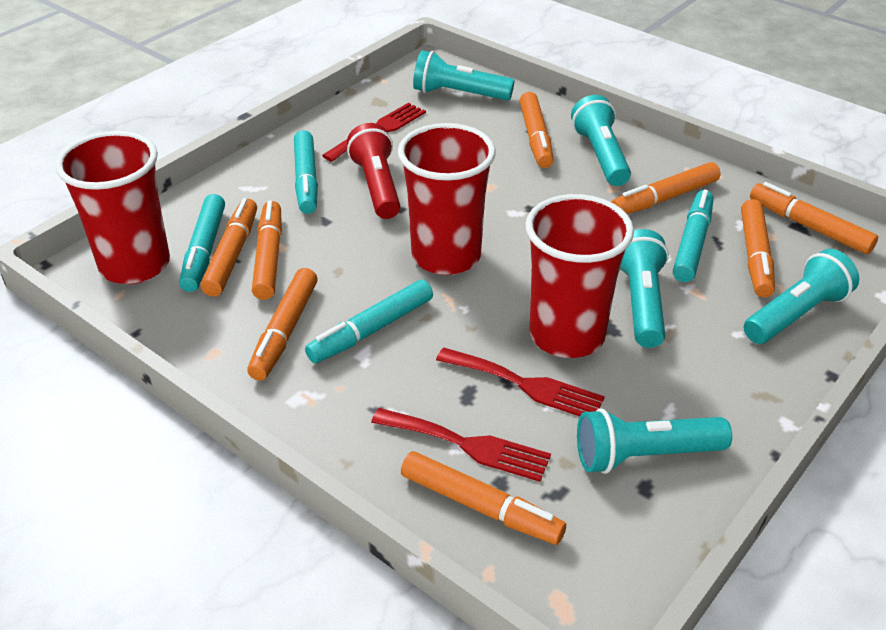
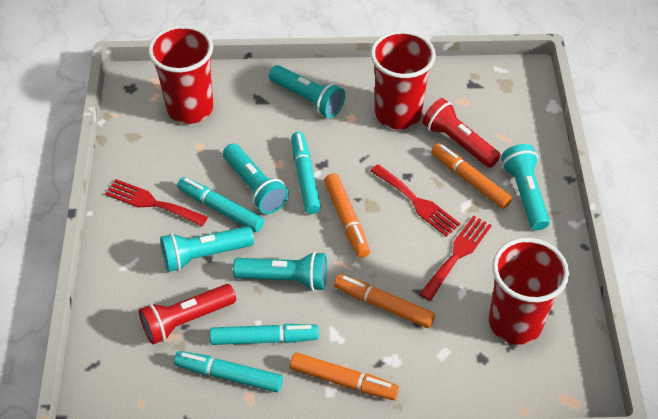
orange marker: [201,198,257,296] [247,268,318,380] [252,201,282,300] [401,451,566,545] [519,92,554,168] [612,162,721,214] [741,199,775,297] [750,182,878,254] = 8 -> [290,352,399,400] [324,173,370,258] [334,274,435,328] [431,143,512,209] = 4
red flashlight: [347,123,400,219] = 1 -> [139,284,236,344] [422,98,501,168] = 2

